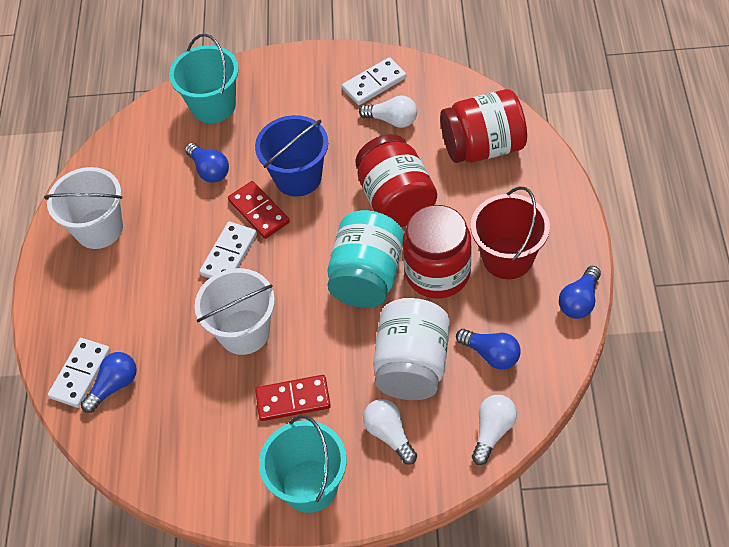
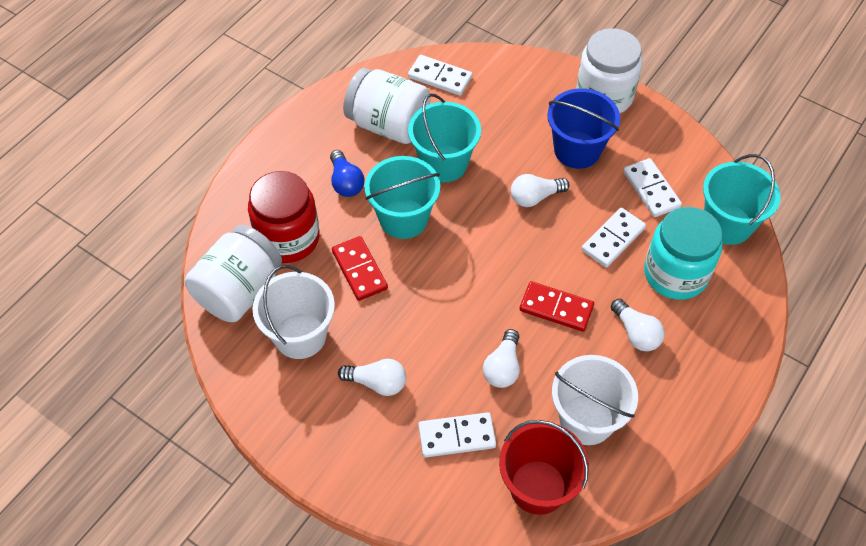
blue light bulb: [81,352,137,413] [185,143,229,183] [456,329,521,370] [559,266,601,319] = 4 -> [330,150,364,197] = 1
red jar: [355,134,437,227] [403,205,472,299] [440,89,527,163] = 3 -> [248,171,320,263] = 1
turquoise bucket: [169,34,239,123] [259,415,347,513] = 2 -> [364,156,440,239] [408,94,481,182] [703,154,781,245] = 3
white domino: [48,338,111,408] [199,222,257,278] [342,57,406,105] = 3 -> [408,55,472,96] [418,412,496,457] [582,208,646,268] [623,158,682,217] = 4
white jar: [373,298,450,400] = 1 -> [185,225,282,322] [343,68,430,144] [576,28,642,113] = 3
white light bulb: [359,96,417,128] [363,399,417,465] [472,395,517,465] = 3 -> [338,359,406,396] [483,329,520,388] [511,174,570,207] [611,299,665,351] = 4

